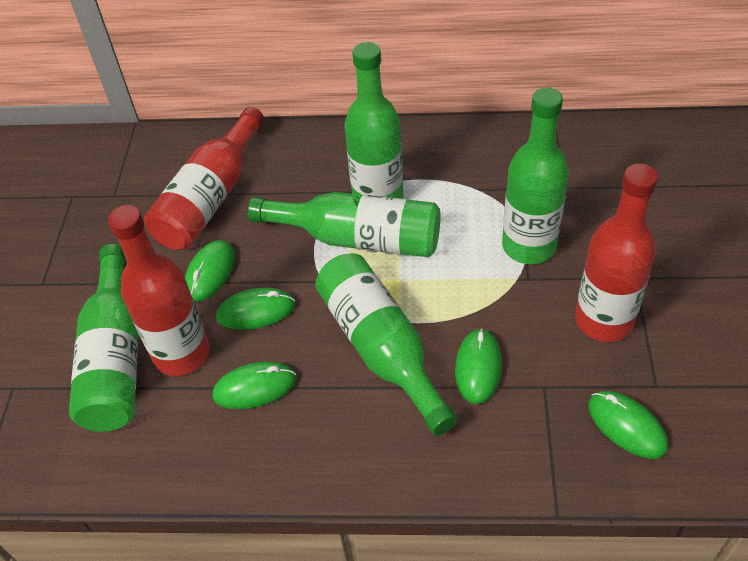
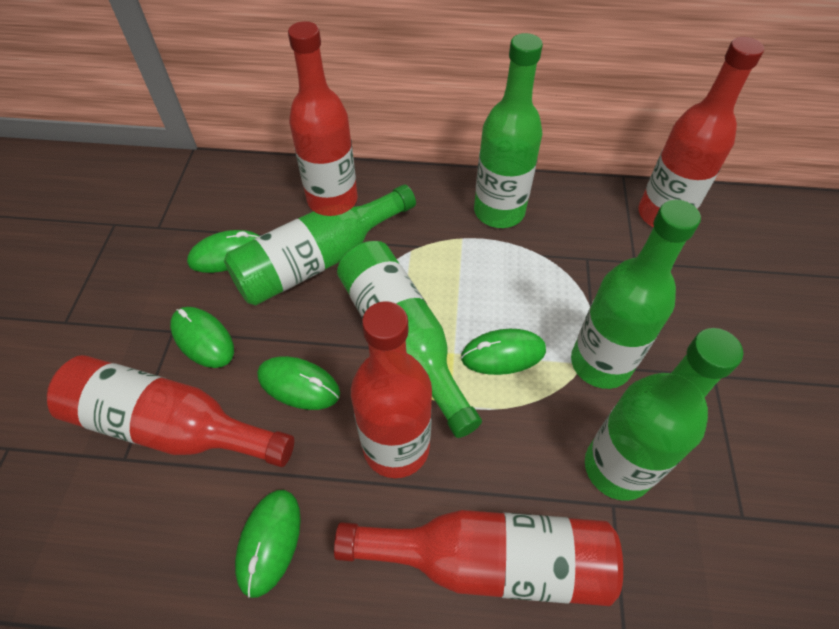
red bottle: [108,205,210,376] [144,107,264,250] [575,163,658,342] = 3 -> [47,355,294,467] [288,21,358,211] [334,510,623,606] [351,301,432,478] [638,37,764,228] = 5

